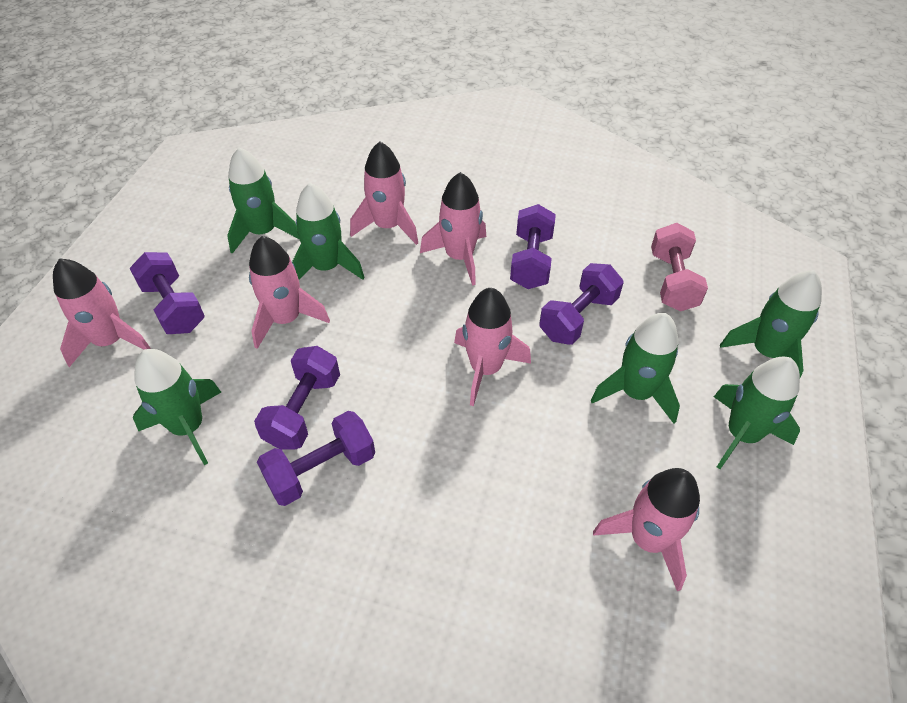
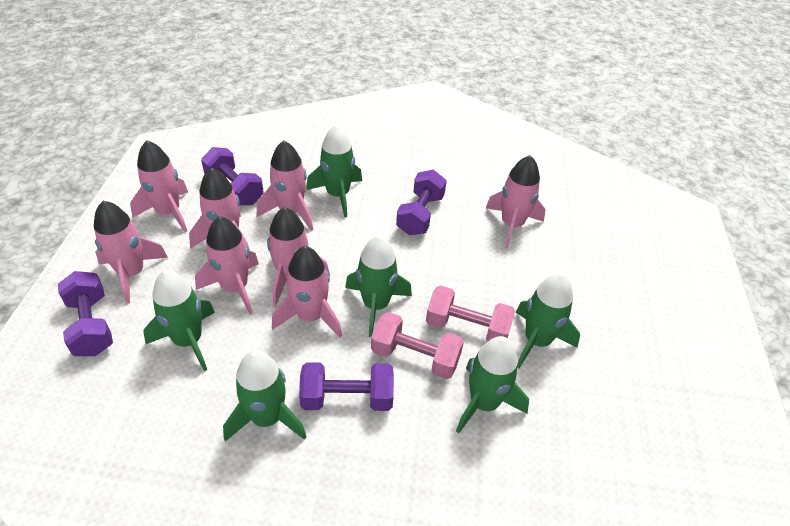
pink dumbbell: [651,223,708,311] = 1 -> [371,312,464,379] [426,286,515,342] = 2
pink rocket: [53,258,151,367] [249,236,330,349] [350,141,418,245] [420,172,486,286] [454,288,531,406] [593,468,700,592] = 6 -> [94,201,168,303] [130,140,188,232] [189,168,250,251] [195,216,259,315] [257,141,313,231] [267,207,330,306] [272,246,342,337] [486,155,546,248] = 8
purple dumbbell: [129,252,205,334] [254,346,340,450] [257,411,375,506] [510,204,556,289] [539,263,624,345] = 5 -> [58,271,113,356] [201,147,264,205] [299,362,394,411] [396,170,447,235] = 4

